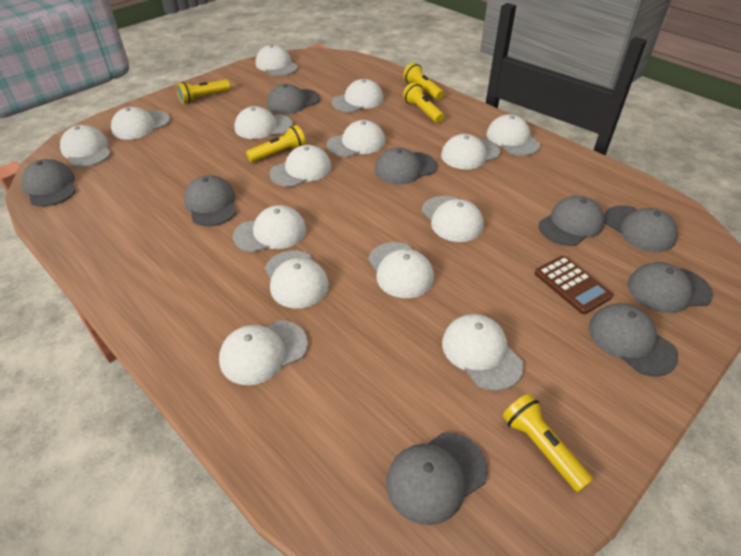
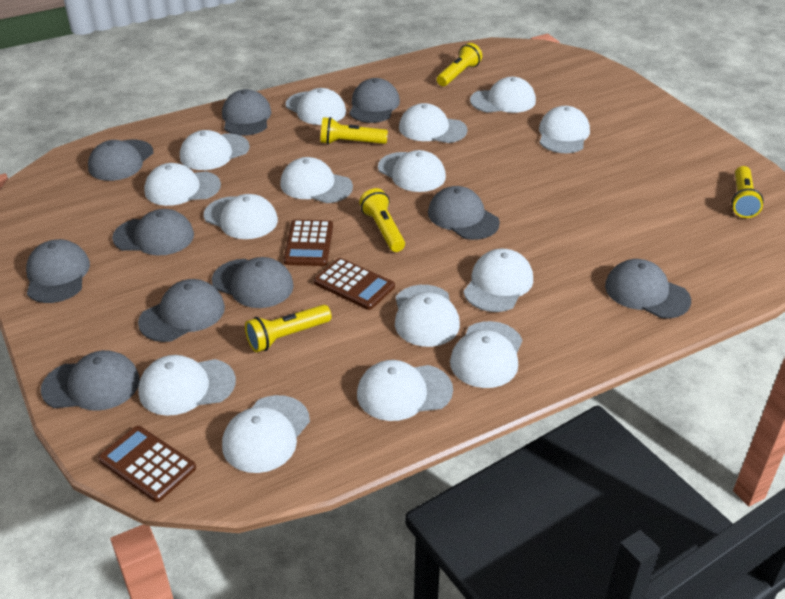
brown calculator: [534,256,613,314] = 1 -> [98,426,196,502] [284,219,333,266] [314,258,395,310] = 3
grey cap: [21,159,76,207] [184,175,237,226] [267,84,320,114] [375,147,437,185] [386,432,488,525] [539,196,605,246] [589,303,678,376] [604,205,678,252] [628,262,713,313] = 9 -> [26,239,90,303] [41,350,140,411] [88,140,153,181] [112,209,194,256] [138,279,225,342] [212,257,294,308] [222,89,272,136] [349,78,400,123] [428,186,500,240] [605,259,691,318] = 10

